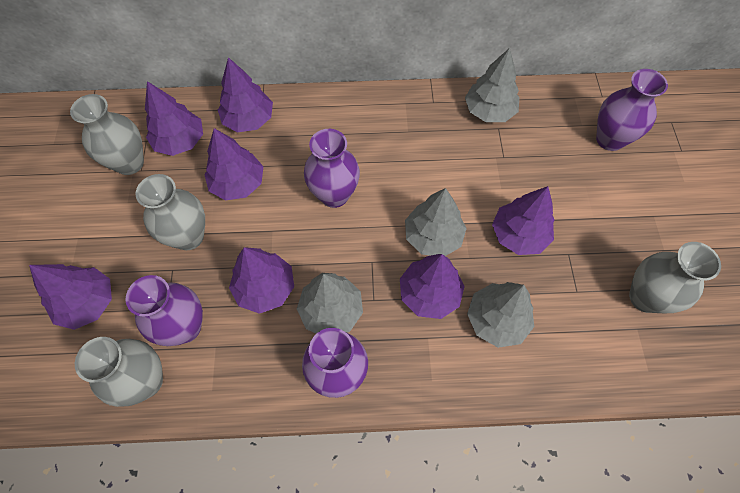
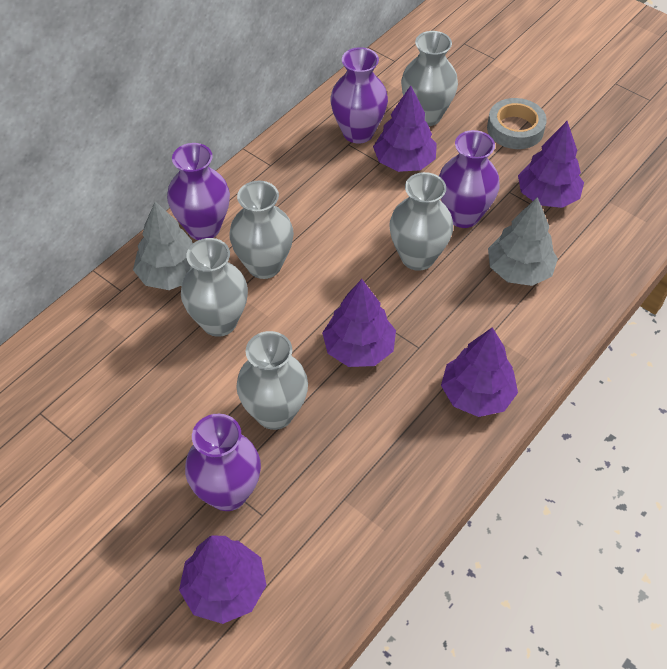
grey tape: none = 0 -> [487,98,547,149] = 1
grey tree: [297,273,363,334] [405,188,467,256] [465,48,519,122] [467,282,534,348] = 4 -> [133,202,193,290] [488,197,558,286] = 2
grey vase: [70,94,144,175] [75,337,163,407] [135,174,205,250] [629,242,721,313] = 4 -> [181,238,248,337] [229,181,294,279] [236,331,308,430] [389,172,453,271] [401,31,458,126] = 5
purple tree: [29,264,112,330] [145,81,203,156] [204,128,263,201] [218,57,273,132] [229,247,294,314] [400,254,465,319] [492,186,555,255] = 7 -> [179,536,267,624] [322,279,396,367] [373,86,437,172] [441,327,518,417] [518,121,584,208] = 5

